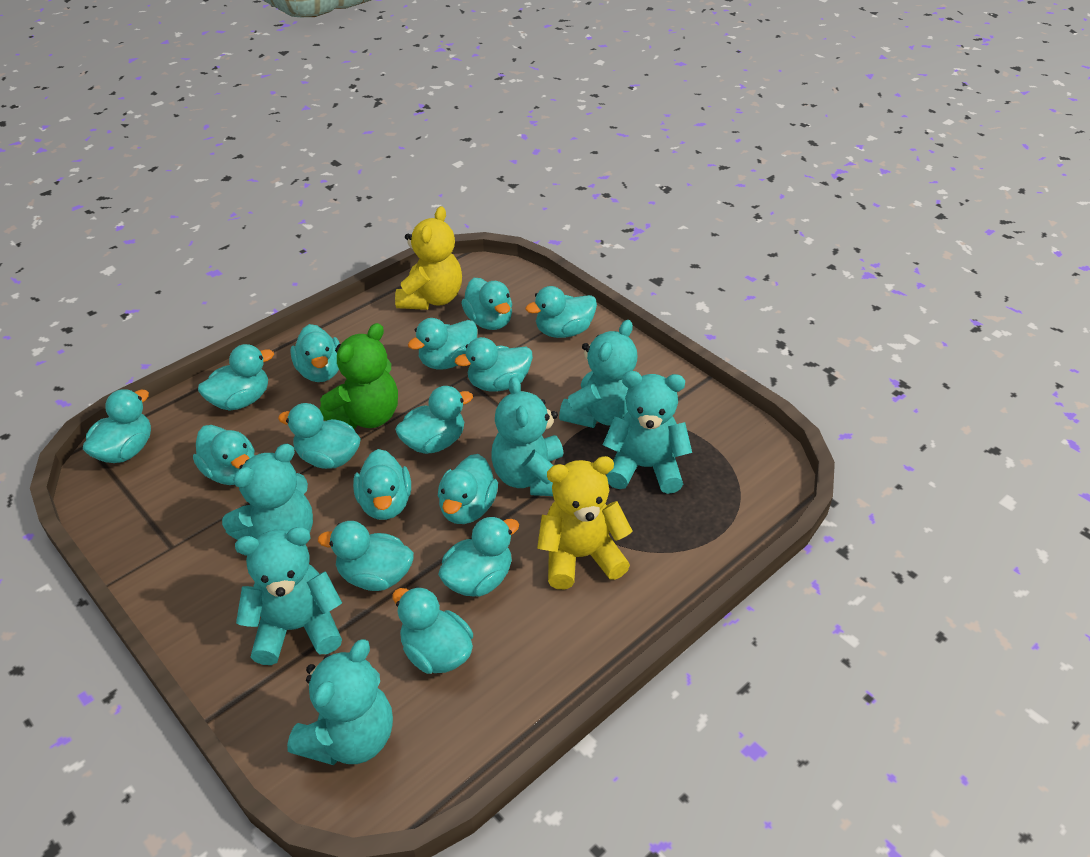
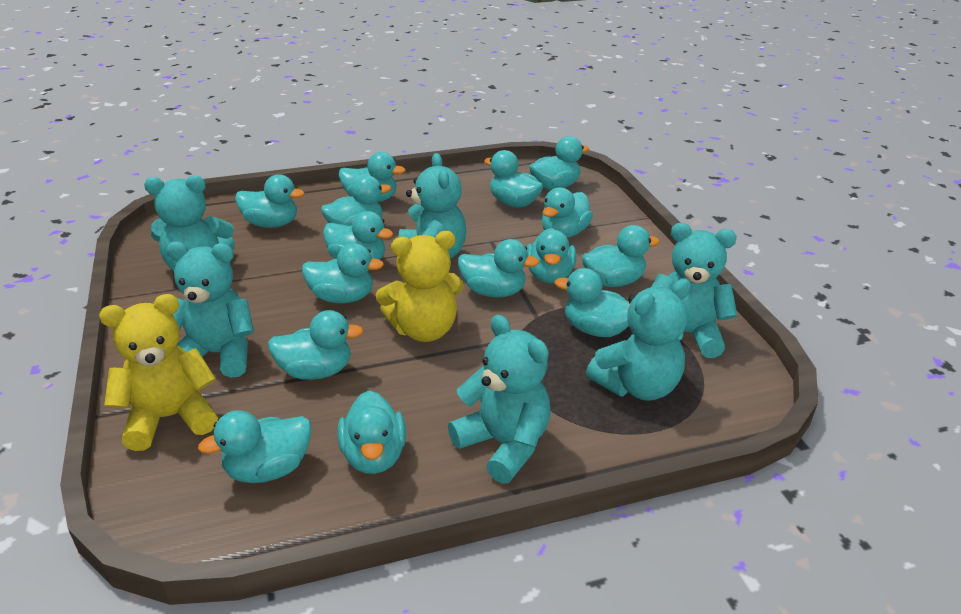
green teddy bear: [320,323,398,429] = 1 -> none = 0

